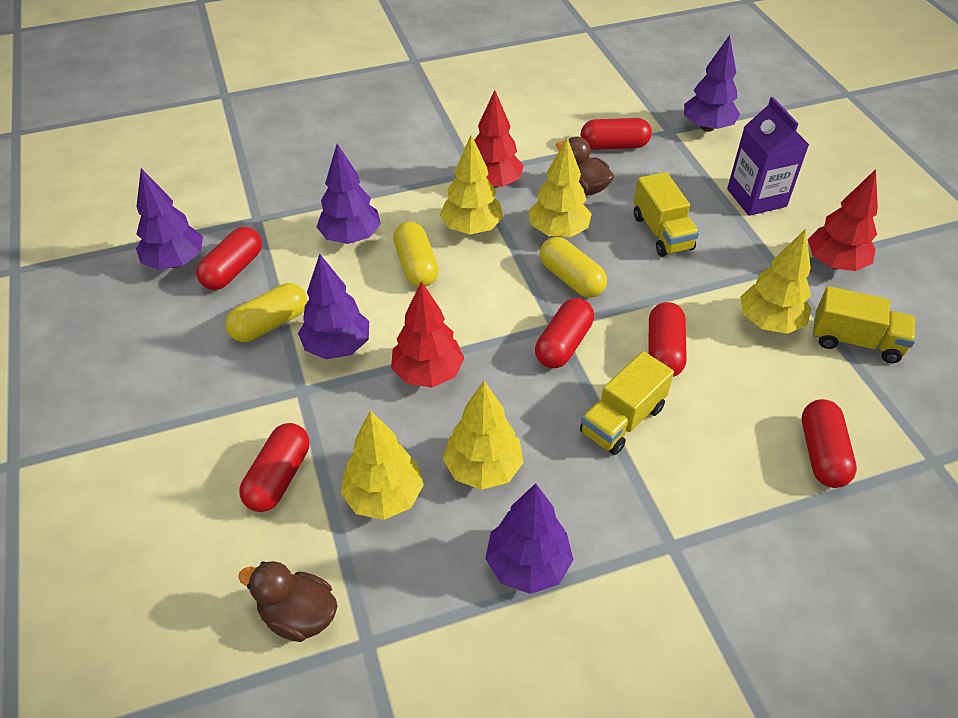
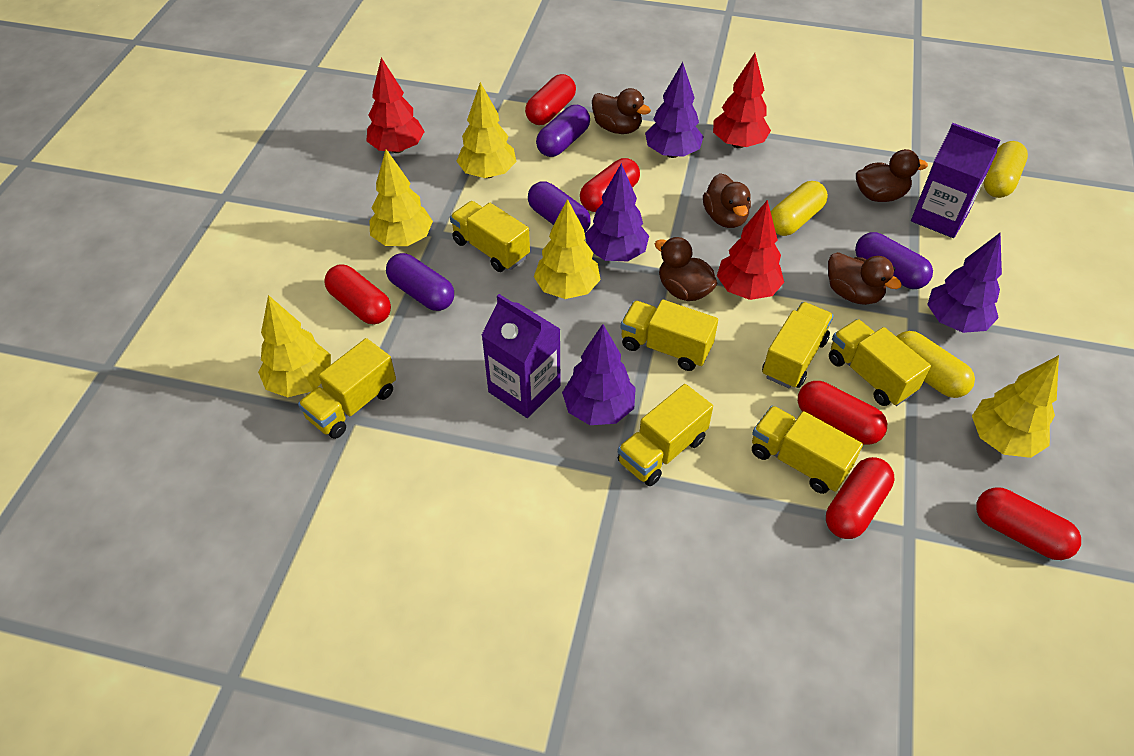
brown duck: [238,561,338,642] [556,136,614,195] = 2 -> [592,88,651,134] [655,237,718,301] [703,173,751,228] [828,252,902,305] [856,149,928,202] = 5
purple capsule: none = 0 -> [386,253,454,311] [528,181,591,233] [536,105,590,157] [855,232,933,289] = 4
purple carton: [727,97,809,216] = 1 -> [481,294,561,418] [911,123,1001,238] = 2
purple tree: [136,168,203,270] [298,254,369,359] [317,144,381,244] [485,483,573,594] [684,35,740,132] = 5 -> [562,324,636,425] [585,163,649,261] [645,62,704,158] [927,233,1002,333] = 4
yellow truck: [580,351,674,455] [634,172,699,257] [813,286,915,363] = 3 -> [298,338,396,439] [450,201,530,272] [618,384,713,486] [620,299,718,371] [752,406,863,494] [762,302,834,389] [829,319,931,406] = 7

